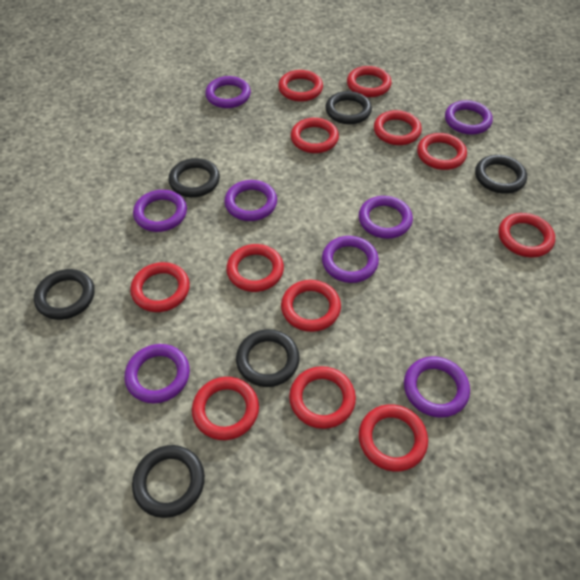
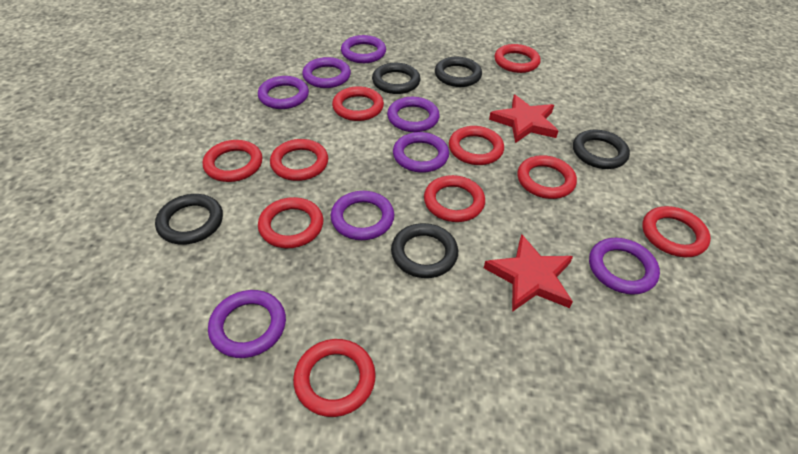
black ring: [34,269,95,320] [132,445,205,518] [168,158,220,197] [236,329,300,387] [325,91,372,124] [475,155,527,194] = 6 -> [155,194,223,245] [372,63,420,94] [391,223,458,278] [435,57,482,87] [573,130,630,169] = 5
red ring: [130,262,190,312] [192,377,259,440] [226,244,284,292] [278,70,323,101] [281,280,341,332] [289,366,356,429] [291,118,339,153] [347,66,392,97] [359,404,428,472] [374,110,422,145] [417,133,467,170] [499,213,555,258] = 12 -> [203,140,262,182] [258,197,323,248] [270,139,328,181] [293,339,376,417] [332,86,384,121] [424,175,485,222] [449,126,504,165] [494,44,540,73] [517,155,577,199] [642,206,711,257] = 10
red star: none = 0 -> [484,234,573,312] [489,95,558,143] = 2

